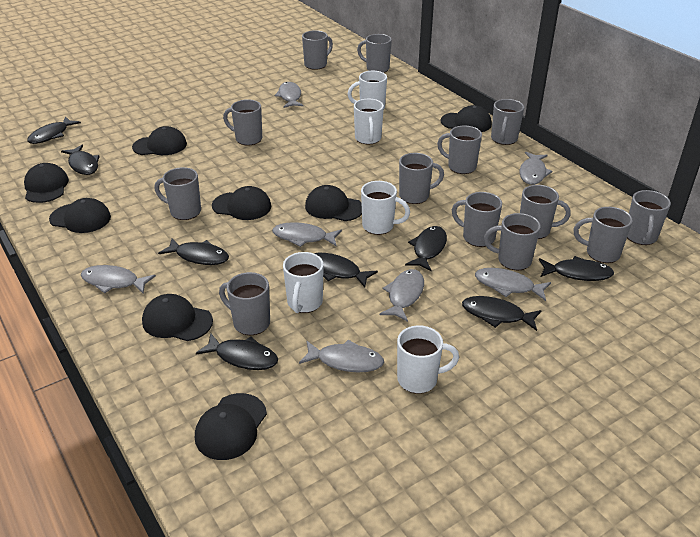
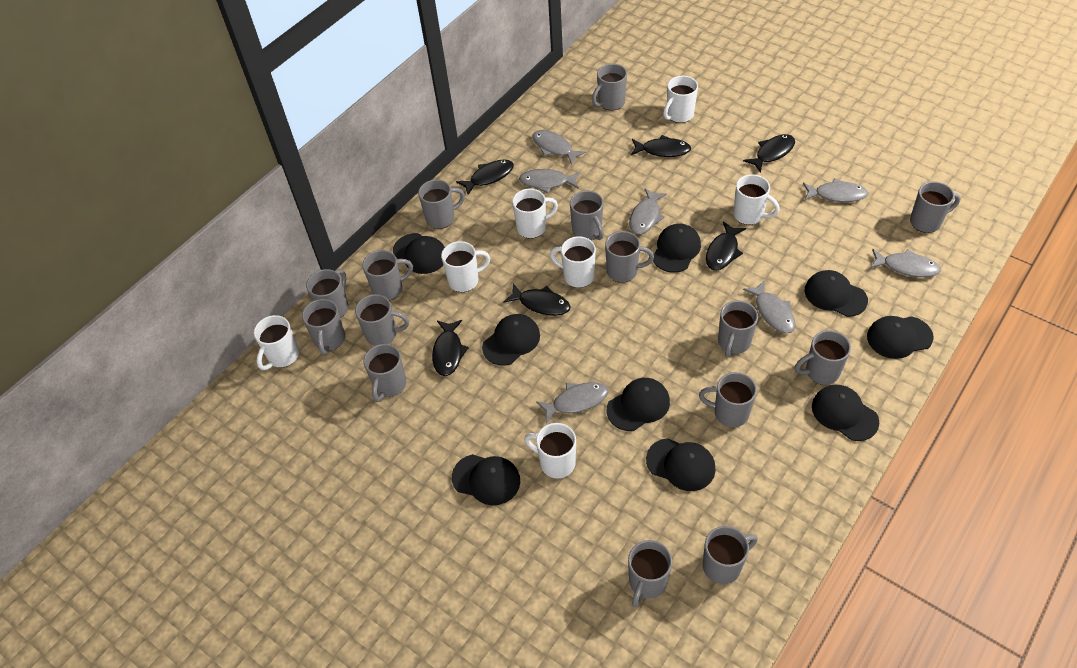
black cap: [24,163,69,203] [49,198,111,233] [132,126,187,155] [142,294,213,341] [195,393,267,460] [212,186,271,220] [305,185,362,221] [441,105,492,132] = 8 -> [393,233,445,274] [452,454,520,505] [482,314,540,366] [606,378,670,431] [646,438,716,491] [653,224,701,273] [805,270,868,317] [812,385,879,441] [867,316,933,359] = 9
black fish: [27,117,81,144] [61,145,100,175] [158,238,229,265] [196,333,278,370] [314,253,378,288] [405,226,447,272] [462,296,542,331] [539,256,614,281] = 8 -> [432,320,469,376] [456,159,514,195] [503,284,571,316] [631,135,691,157] [706,222,746,270] [743,134,795,173] = 6
grey mug: [155,167,201,220] [219,272,270,335] [223,99,262,145] [302,30,333,70] [357,34,392,73] [399,153,444,204] [437,126,482,174] [452,192,502,247] [484,213,541,270] [491,99,524,145] [520,185,571,239] [574,207,633,263] [627,190,671,245] = 13 -> [302,299,345,355] [306,269,349,318] [355,294,409,346] [362,250,413,301] [363,344,406,402] [418,179,465,229] [570,191,604,240] [592,64,627,111] [605,231,654,283] [628,540,672,607] [699,372,757,427] [703,526,758,584] [718,300,758,357] [795,330,851,385] [910,181,960,233] = 15
white mug: [283,252,324,313] [348,71,387,109] [354,99,384,144] [361,181,410,235] [397,325,459,394] = 5 -> [254,315,299,370] [441,241,490,292] [512,189,558,239] [524,423,576,479] [550,236,596,288] [663,76,698,123] [733,174,780,225] = 7

